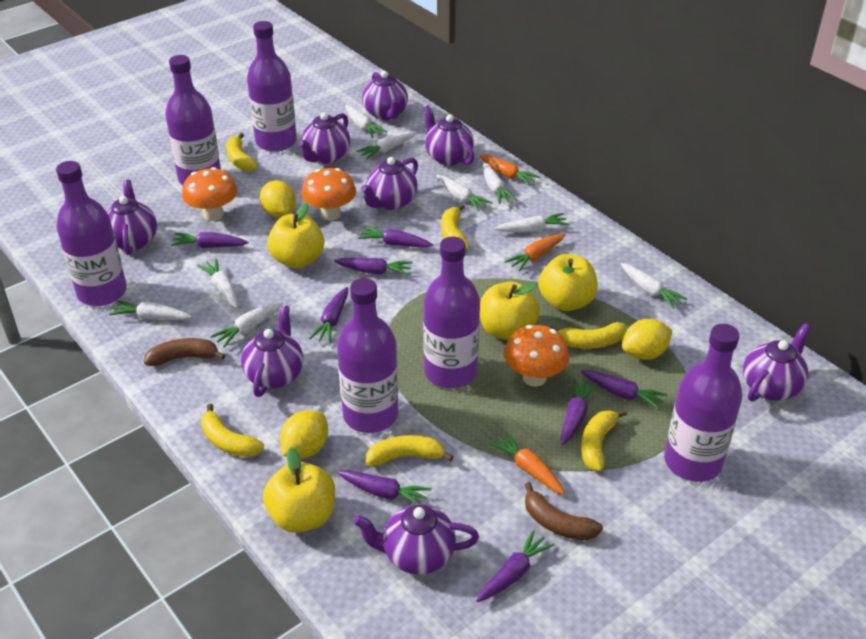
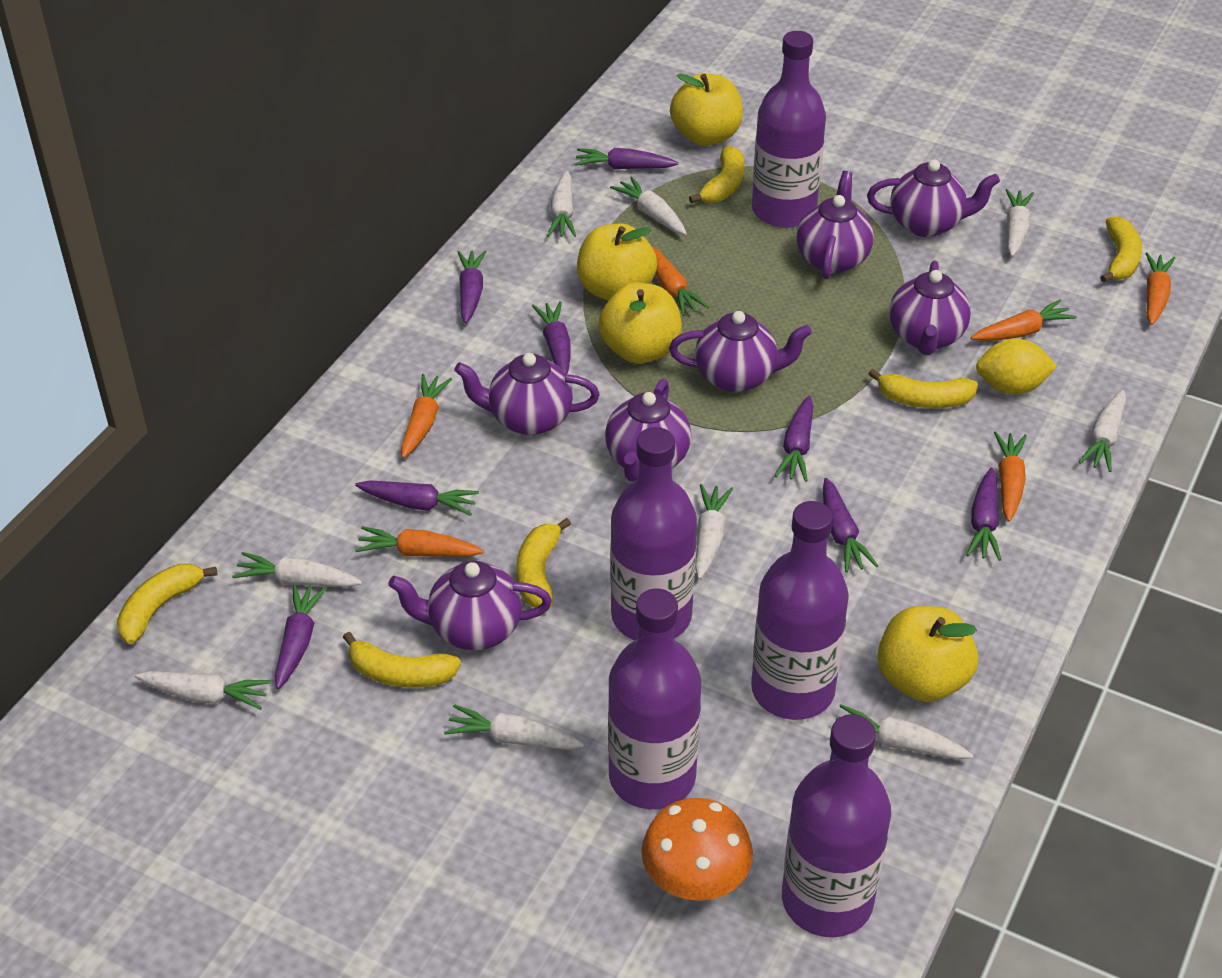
brown banana: [144,338,225,366] [525,482,603,540] = 2 -> none = 0
orange carrot: [479,154,540,186] [489,431,565,494] [505,233,566,272] = 3 -> [355,526,484,557] [401,374,452,458] [651,246,709,316] [971,300,1077,341] [994,432,1027,522] [1145,252,1175,325] = 6
orange mushroom: [182,167,237,221] [301,168,356,221] [504,325,569,387] = 3 -> [641,798,753,901] = 1
purple bottle: [56,161,127,306] [165,55,221,185] [247,21,297,152] [337,278,398,433] [423,236,480,388] [664,324,742,482] = 6 -> [608,588,701,809] [610,427,697,640] [751,501,849,720] [752,31,826,228] [782,714,891,937] = 5
purple teapot: [107,180,157,255] [241,305,303,397] [298,112,350,164] [354,504,479,575] [361,157,418,210] [362,71,408,120] [423,105,474,166] [743,323,811,402] = 8 -> [388,561,552,650] [454,353,600,435] [605,379,691,482] [669,311,812,392] [796,171,874,279] [867,159,1000,237] [889,261,971,355] = 7
yellow lemon: [260,180,296,218] [280,410,328,459] [622,319,672,360] = 3 -> [976,339,1057,394] = 1

